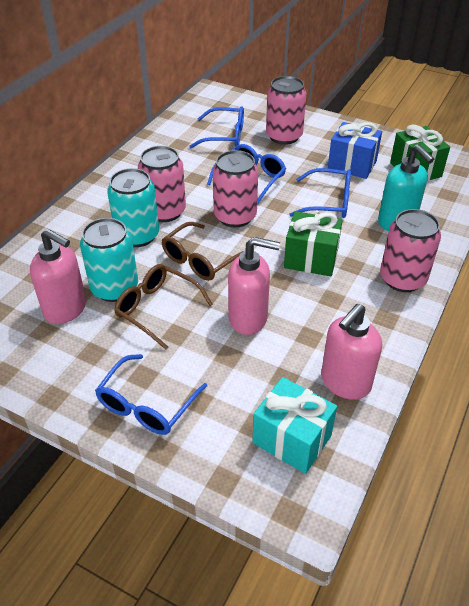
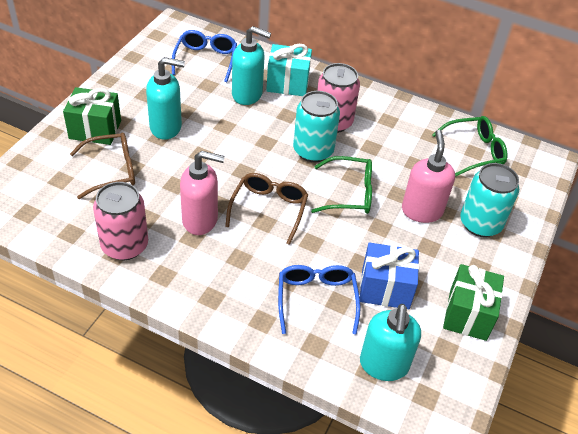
blue glasses: [95,354,207,435] [189,106,244,148] [207,144,286,205] [289,168,351,218] = 4 -> [172,30,237,82] [278,265,361,334] = 2
green glasses: none = 0 -> [311,156,372,214] [432,116,507,176] = 2
pink can: [138,146,186,222] [213,150,258,227] [266,76,307,145] [380,209,441,292] = 4 -> [93,182,148,260] [317,63,360,133] = 2
pink soap dispenser: [30,229,86,324] [228,237,280,335] [321,304,382,400] = 3 -> [180,151,225,235] [402,130,455,223] = 2
turquoise soap dispenser: [378,144,434,231] = 1 -> [146,57,185,140] [232,26,271,105] [360,304,421,381] = 3

